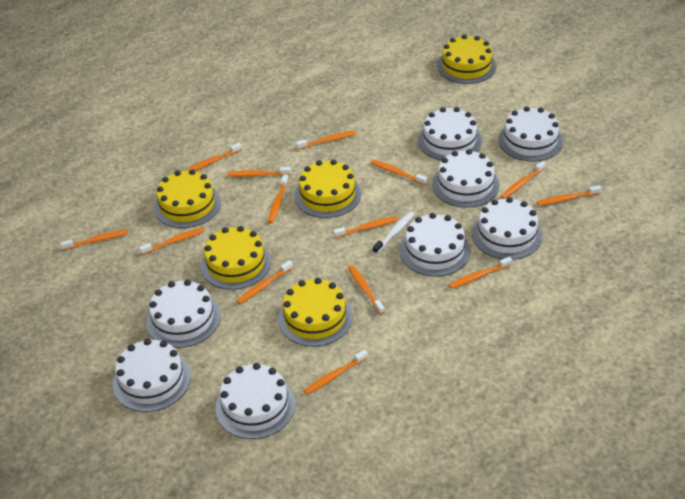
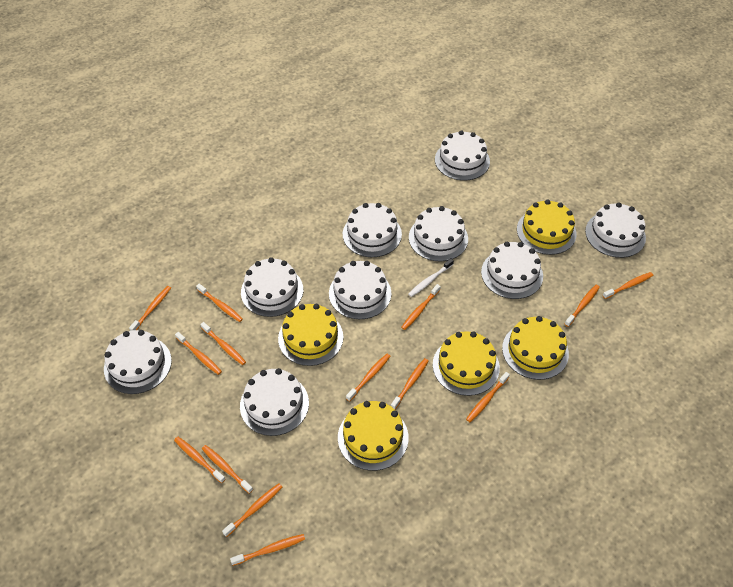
white cake: [113,339,191,412] [146,280,220,348] [216,363,295,439] [400,213,470,276] [418,107,482,161] [432,149,499,208] [472,197,543,260] [498,106,563,162] = 8 -> [104,330,172,394] [240,368,309,436] [241,257,304,317] [329,261,391,319] [343,203,402,257] [409,206,468,261] [435,130,490,181] [481,242,543,299] [585,202,646,258] = 9

